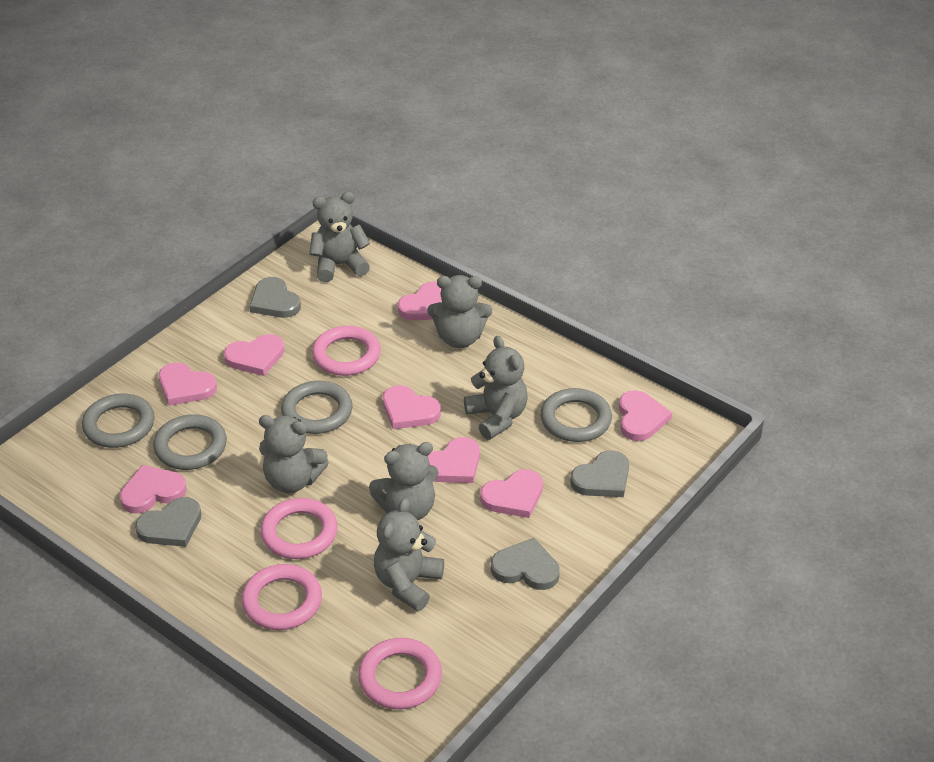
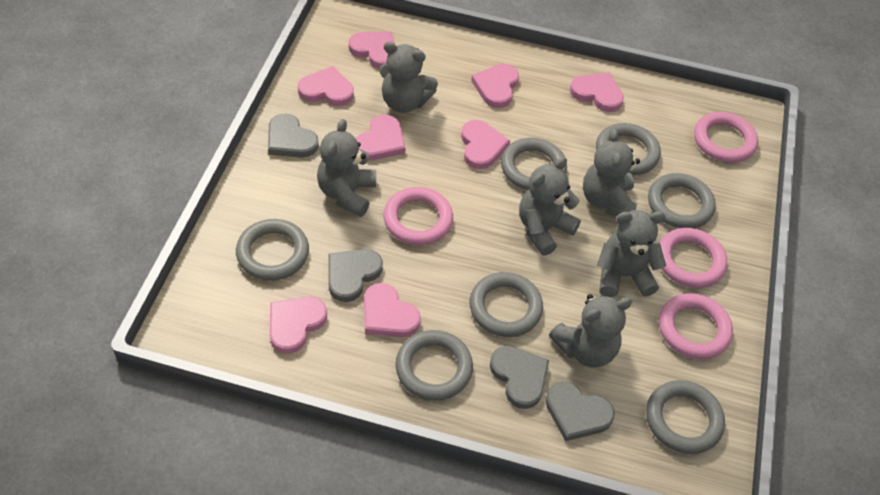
grey ring: [82,394,154,448] [153,414,227,470] [281,381,353,434] [540,388,612,442] = 4 -> [236,219,309,281] [396,330,473,401] [470,272,543,337] [501,138,567,190] [596,123,661,175] [646,380,725,454] [648,173,716,228] = 7

